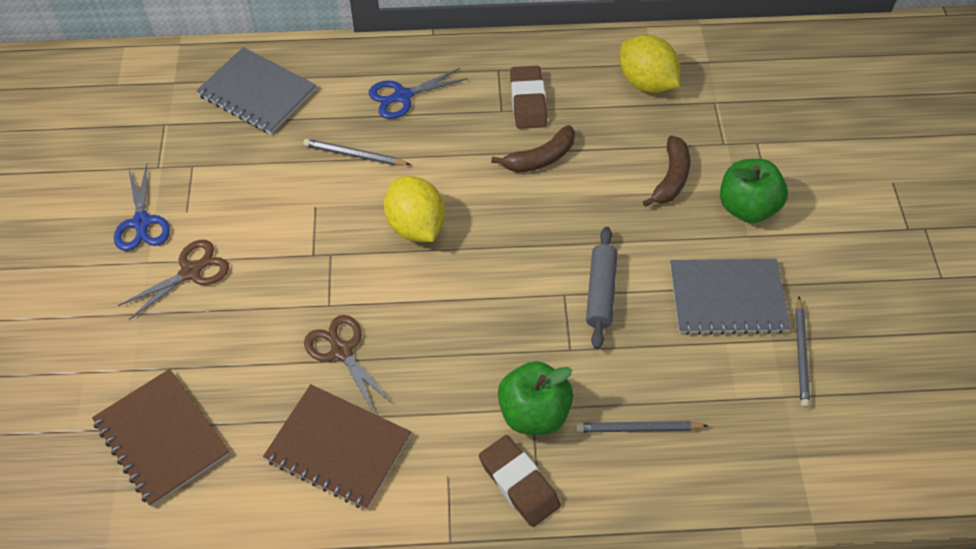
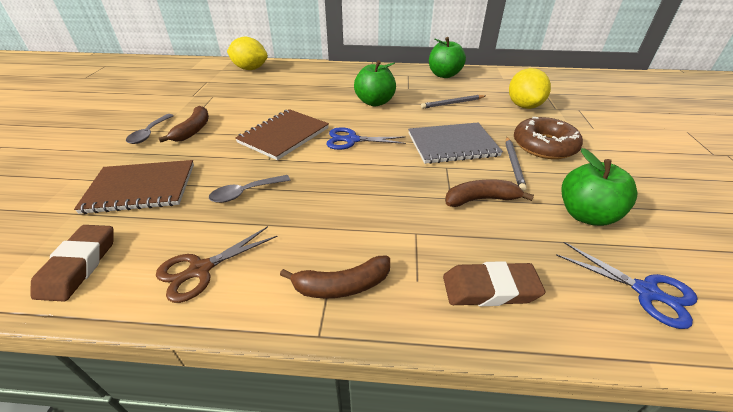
brown banana: [491,125,575,173] [643,135,690,207] = 2 -> [159,106,209,142] [280,256,390,299] [445,179,534,207] = 3
brown donut: none = 0 -> [514,117,583,159] = 1
brown scissors: [118,240,229,320] [304,315,393,413] = 2 -> [156,226,278,303] = 1
green apple: [498,361,573,435] [720,159,788,223] = 2 -> [354,60,396,106] [429,37,466,78] [561,148,637,226] = 3
grey notebook: [196,47,316,134] [670,259,791,335] = 2 -> [408,123,503,164] = 1
grey pencil: [303,139,411,165] [576,421,709,432] [795,296,810,408] = 3 -> [421,95,485,109] [506,137,527,191] = 2
grey rolling pin: [586,227,617,349] = 1 -> none = 0
grey spoon: none = 0 -> [126,114,174,144] [209,175,290,203] = 2

